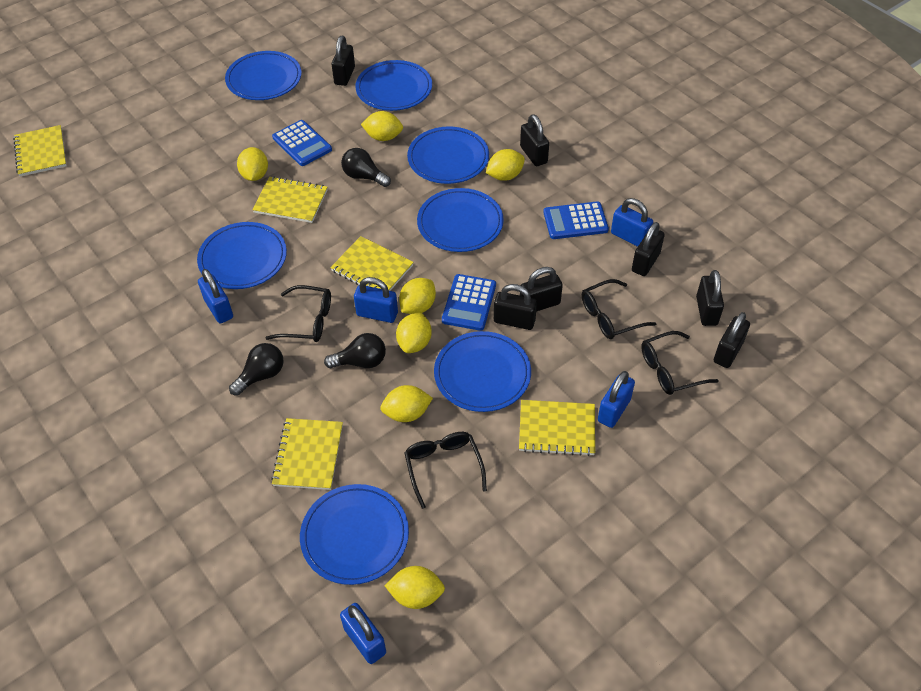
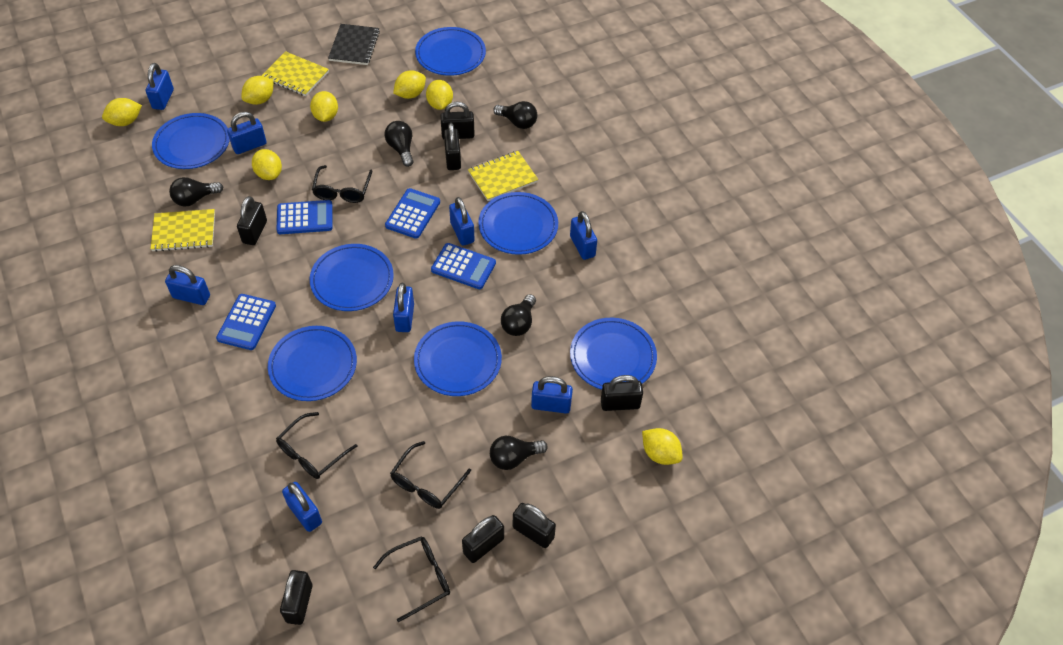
black light bulb: [229,343,284,396] [324,333,386,368] [341,148,391,187] = 3 -> [169,177,223,206] [384,121,413,167] [490,436,548,470] [493,101,537,129] [501,294,536,336] = 5
black notebook: none = 0 -> [328,24,380,65] = 1
blue calculator: [272,120,332,166] [442,274,496,331] [543,202,609,239] = 3 -> [216,294,276,350] [276,200,333,234] [385,188,440,239] [431,243,496,289] = 4
blue padlock: [198,269,233,324] [340,603,386,664] [354,277,398,323] [598,371,635,428] [611,198,653,247] = 5 -> [146,63,174,110] [165,265,210,305] [227,112,267,154] [282,482,322,532] [393,283,414,332] [449,197,475,246] [531,376,573,414] [570,211,597,260] = 8
yellow notebook: [13,125,67,177] [252,176,327,223] [271,418,343,490] [330,236,414,291] [519,400,595,456] = 5 -> [150,209,215,252] [261,51,329,96] [468,151,538,201] = 3

